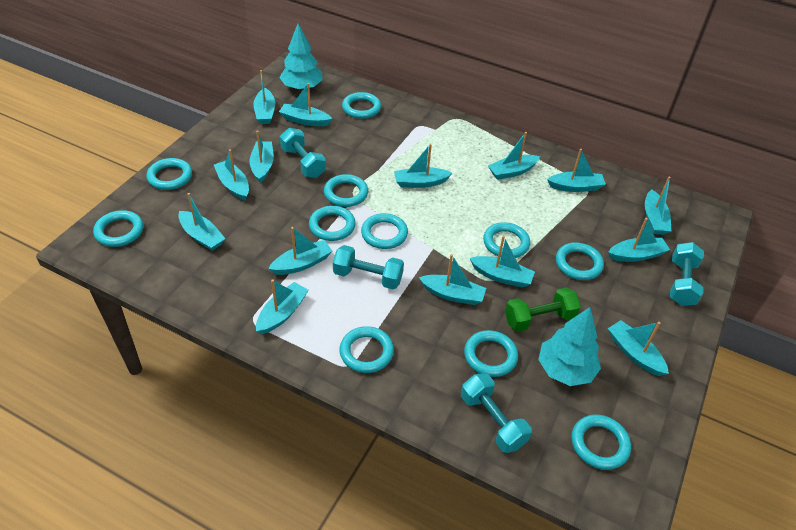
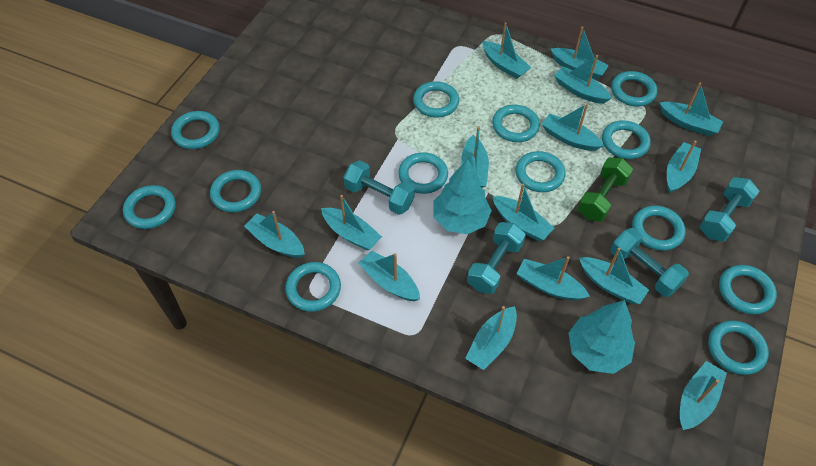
turquoise ring: [93,210,143,247] [146,158,192,190] [309,206,356,241] [324,174,368,207] [339,326,394,373] [342,92,381,119] [361,213,408,249] [464,330,518,377] [483,222,530,258] [556,242,604,280] [571,415,631,470] = 11 -> [123,185,176,229] [171,111,220,149] [210,170,261,212] [285,262,341,312] [398,152,448,194] [413,81,459,118] [492,105,540,142] [516,151,565,192] [602,120,651,159] [611,71,657,106] [632,206,686,251] [708,320,769,375] [719,265,777,315] = 13

